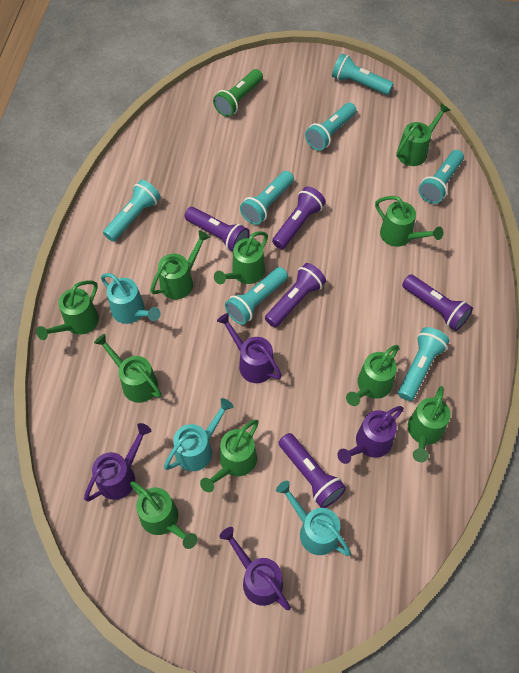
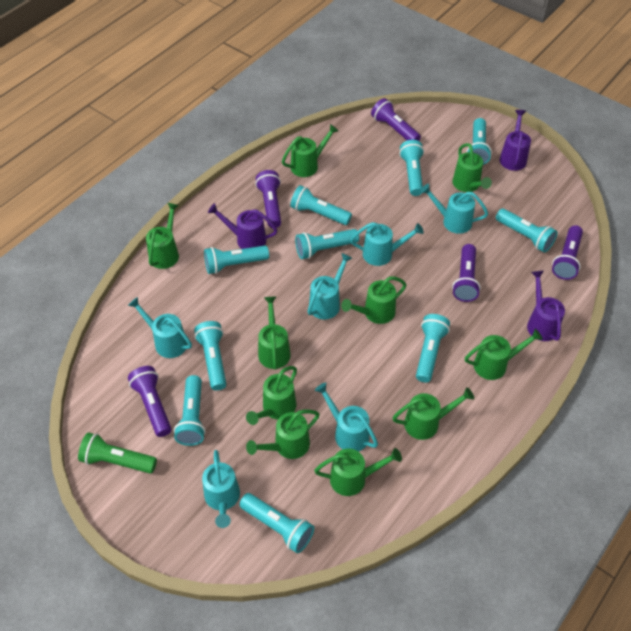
purple watering can: [84,423,151,501] [217,313,282,383] [219,527,291,610] [337,406,404,464] = 4 -> [208,203,277,249] [499,110,531,171] [527,271,565,341] = 3
turquoise flashlight: [103,180,161,242] [225,267,288,325] [240,171,294,225] [305,103,357,151] [332,54,394,95] [398,327,449,401] [418,150,464,204] = 7 -> [174,375,206,446] [194,321,226,391] [204,246,269,274] [239,493,314,553] [290,185,352,225] [295,229,359,259] [399,140,424,196] [416,314,450,383] [466,118,492,165] [496,209,558,253] = 10
turquoise watering can: [101,273,161,324] [164,398,234,471] [276,481,351,556] = 3 -> [128,297,192,358] [202,450,240,528] [307,253,352,319] [315,382,378,452] [350,222,424,266] [420,184,488,234] = 6

